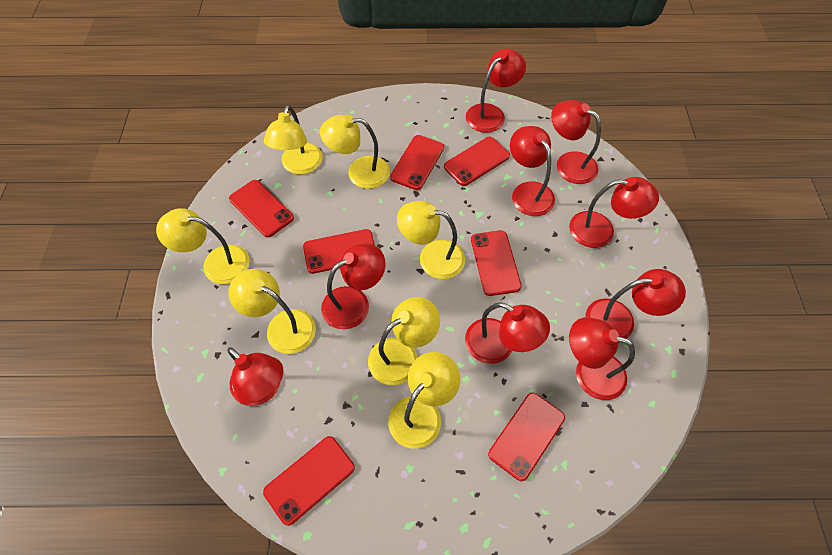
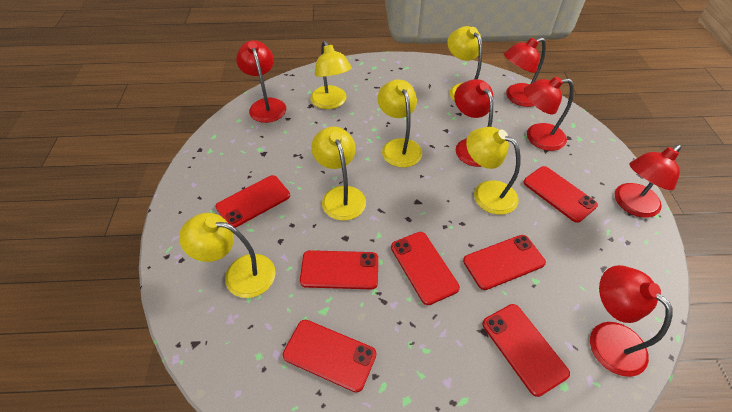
red lamp: [227,347,283,406] [321,243,386,329] [465,302,550,364] [466,49,526,133] [510,126,555,216] [551,100,601,184] [569,177,659,248] [569,317,635,400] [585,269,686,339] = 9 -> [236,40,286,123] [454,79,493,167] [504,38,546,107] [524,76,574,151] [590,265,673,377] [615,145,681,218] = 6
yellow lamp: [156,208,250,284] [228,269,316,354] [264,105,323,174] [320,114,390,189] [368,297,440,385] [388,352,460,449] [397,201,465,279] = 7 -> [179,213,276,298] [311,41,351,109] [311,127,366,221] [377,79,422,168] [447,26,482,101] [466,127,521,215] = 6

